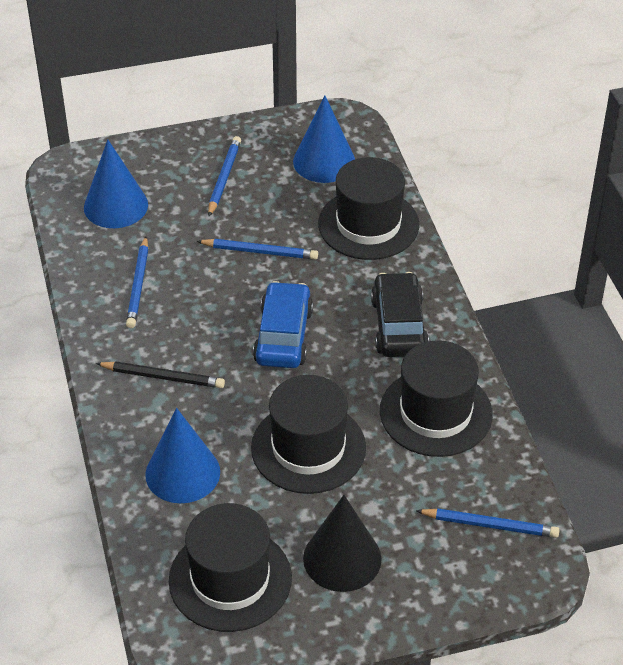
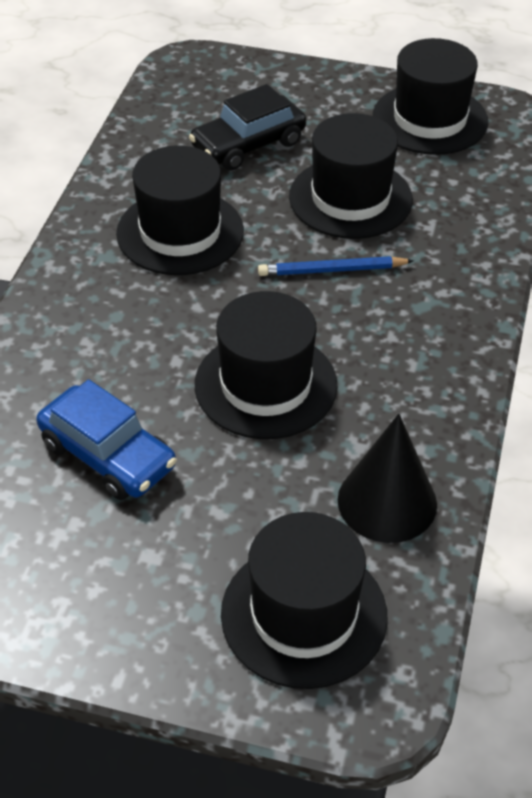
black hat: [169,503,292,632] [251,375,366,494] [318,157,419,260] [380,340,493,457] = 4 -> [116,145,244,275] [195,291,338,439] [221,512,388,689] [289,113,413,239] [373,38,488,155] = 5
black pencil: [96,361,225,388] = 1 -> none = 0
blue cone: [84,139,148,228] [145,408,220,503] [293,95,355,183] = 3 -> none = 0
blue pencil: [126,236,148,328] [197,239,318,260] [208,136,241,216] [416,508,559,538] = 4 -> [258,256,414,276] = 1

